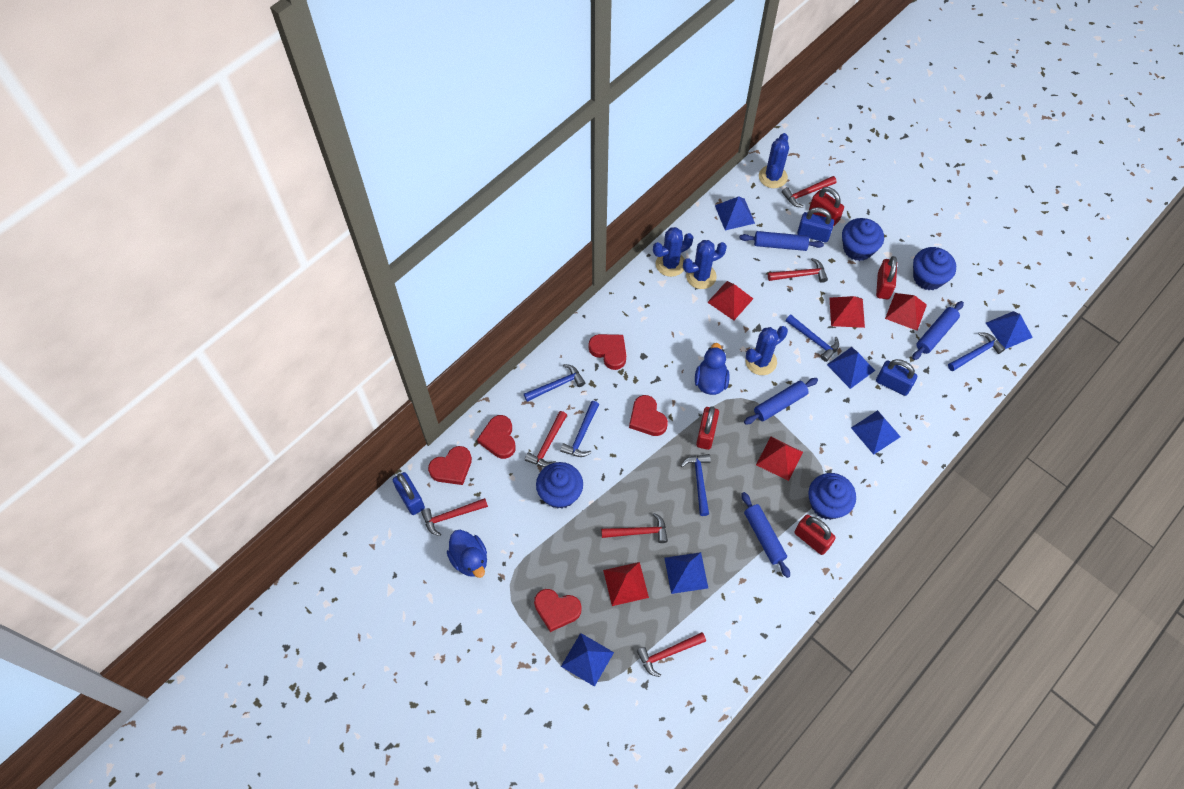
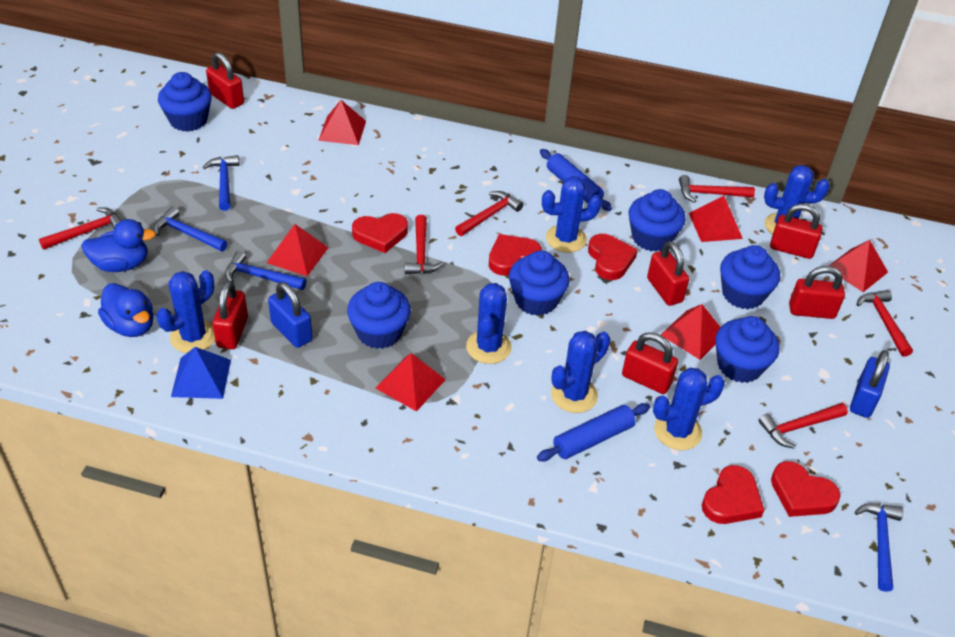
blue cactus: [653,227,693,277] [683,240,727,289] [745,326,788,375] [759,133,789,188] = 4 -> [156,270,215,353] [466,283,512,364] [542,176,601,253] [551,331,610,413] [653,368,725,450] [764,165,830,235] = 6
blue cupcake: [536,462,583,509] [808,473,856,520] [842,218,884,261] [913,247,956,290] = 4 -> [158,72,212,132] [347,282,411,349] [509,250,570,316] [628,189,685,252] [715,316,779,383] [720,245,780,309] = 6
blue hammer: [524,364,585,402] [560,401,599,457] [681,454,711,516] [785,314,839,362] [948,332,1005,371] = 5 -> [154,206,228,252] [203,155,240,211] [225,251,307,290] [855,503,903,592] = 4
blue padlock: [393,472,425,515] [797,207,834,242] [876,359,917,396] = 3 -> [268,282,313,348] [850,350,890,418] = 2
blue pyramid: [561,633,614,687] [664,552,708,594] [715,196,755,230] [827,347,875,389] [851,410,901,455] [986,311,1033,349] = 6 -> [171,347,231,399] = 1
blue rolling pin: [740,231,824,251] [742,492,790,578] [744,378,818,425] [912,301,964,360] = 4 -> [537,403,650,461] [540,149,612,211] = 2
red padlock: [696,406,719,450] [794,515,836,555] [809,187,844,227] [876,256,897,299] = 4 -> [206,52,244,109] [212,281,248,349] [622,332,678,394] [647,241,689,306] [770,204,823,259] [789,266,845,319] = 6
red pyramid: [603,562,649,606] [707,281,753,320] [756,437,803,481] [830,296,865,328] [885,293,927,331] = 5 -> [267,224,328,276] [318,100,366,145] [375,353,446,412] [661,304,721,360] [689,196,743,242] [829,240,888,292] = 6

